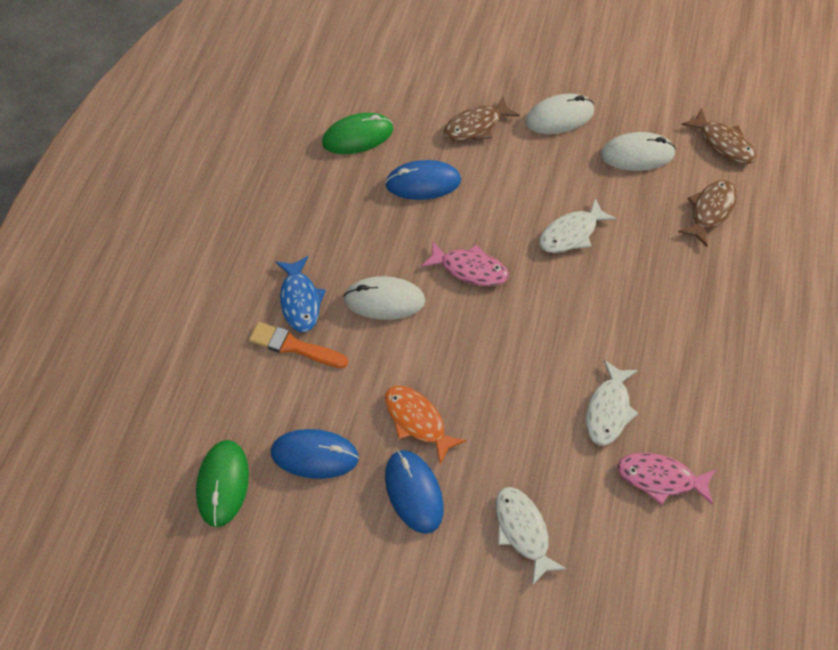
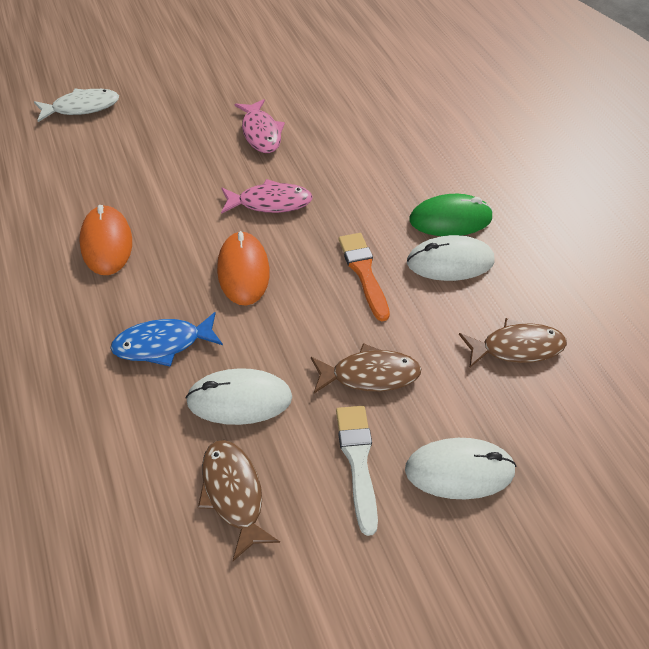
blue mouse: [271,429,359,479] [385,160,461,200] [385,450,444,534] = 3 -> none = 0
green mouse: [196,440,249,527] [322,113,393,154] = 2 -> [409,194,493,236] = 1
orange fish: [385,386,466,464] = 1 -> none = 0
orange mouse: none = 0 -> [79,205,132,275] [217,231,270,306] = 2
white brush: none = 0 -> [336,406,378,536] = 1
white fish: [496,487,567,585] [539,198,617,253] [586,360,638,445] = 3 -> [34,89,119,122] = 1

